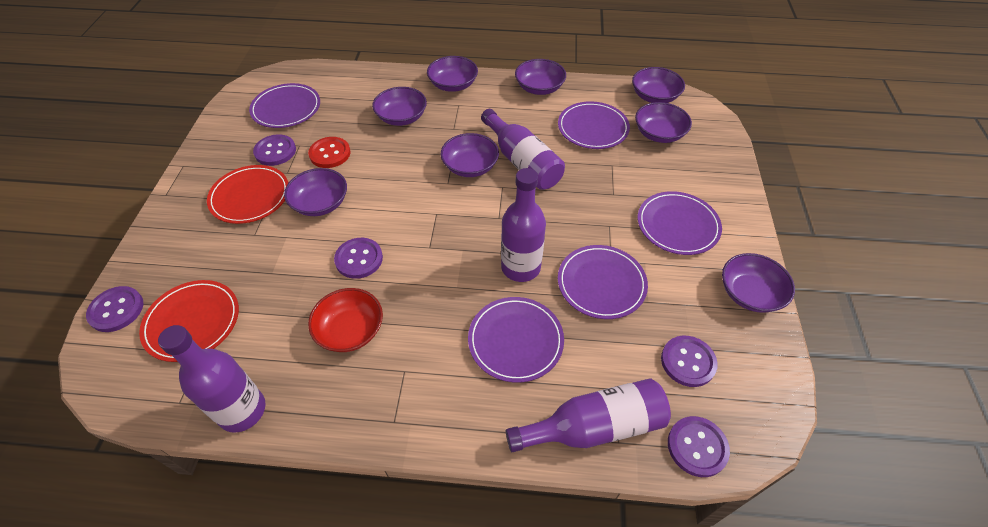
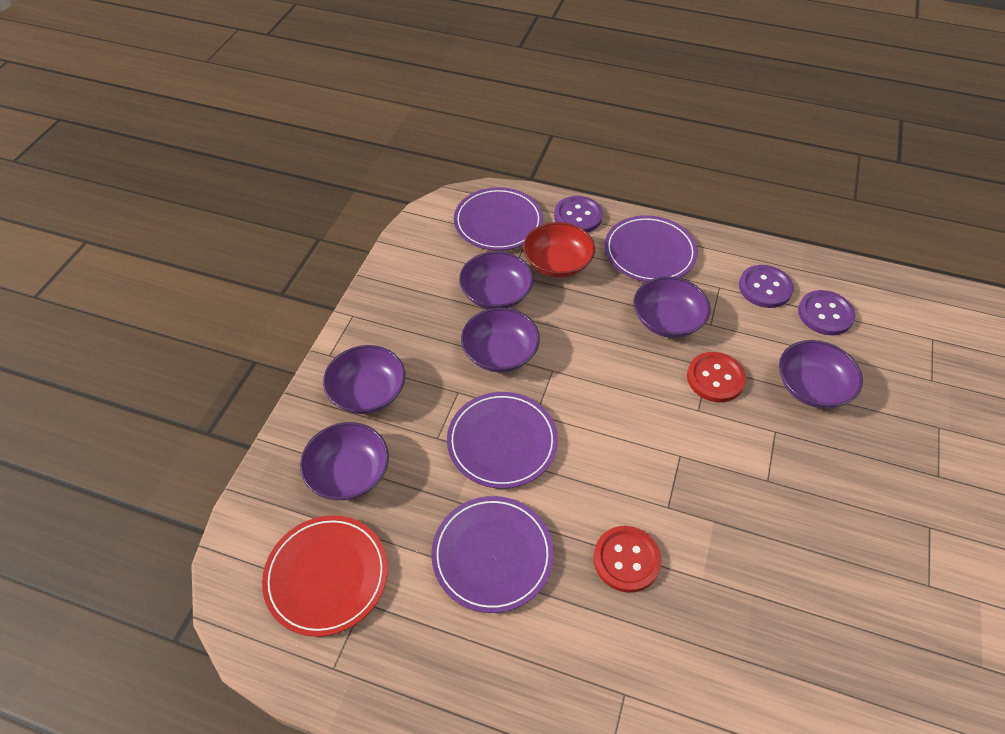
purple bottle: [158,325,266,433] [481,109,565,190] [501,168,546,282] [506,379,671,452] = 4 -> none = 0
purple bowl: [284,168,347,216] [372,87,427,126] [427,56,478,92] [441,133,499,177] [515,59,566,95] [632,67,685,103] [635,102,692,143] [722,253,795,313] = 8 -> [300,422,389,500] [323,345,405,414] [459,251,533,309] [461,308,540,372] [634,276,710,338] [779,340,863,409] = 6
purple button: [86,286,143,332] [253,134,296,166] [334,238,383,279] [661,336,718,387] [668,416,730,477] = 5 -> [554,196,603,233] [739,265,794,308] [798,290,855,335] = 3
purple plate: [249,83,320,128] [468,297,564,383] [558,101,630,149] [558,245,648,319] [638,191,722,255] = 5 -> [431,496,554,613] [447,392,558,489] [454,187,543,251] [604,215,698,282] = 4
red button: [308,137,351,168] = 1 -> [593,526,661,593] [687,352,746,402] = 2
red plate: [139,280,239,362] [207,165,288,224] = 2 -> [262,515,388,637] = 1

